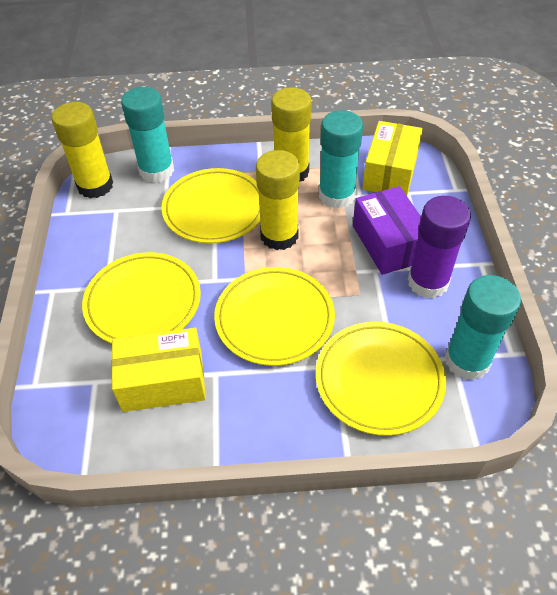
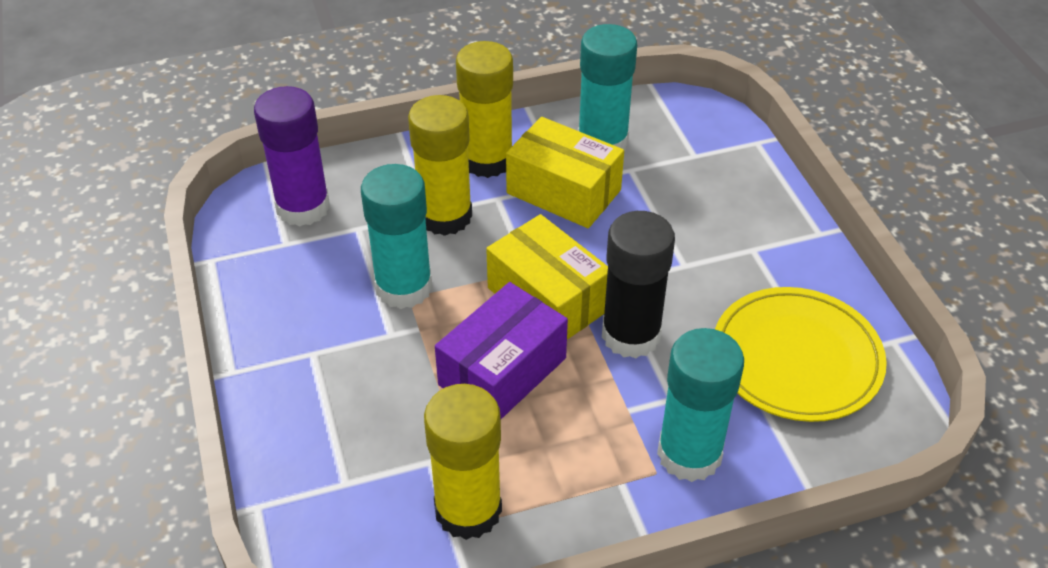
black glue stick: none = 0 -> [602,211,675,358] = 1
yellow plate: [82,252,201,344] [161,168,260,243] [214,267,335,366] [316,322,446,436] = 4 -> [715,287,887,422] = 1

